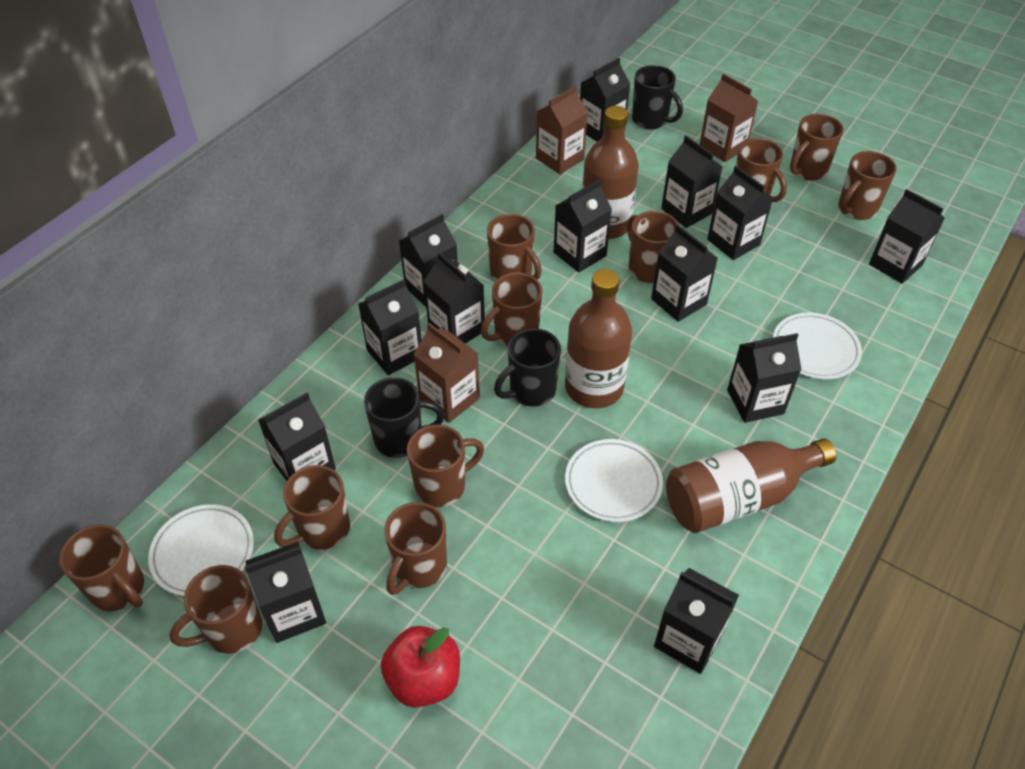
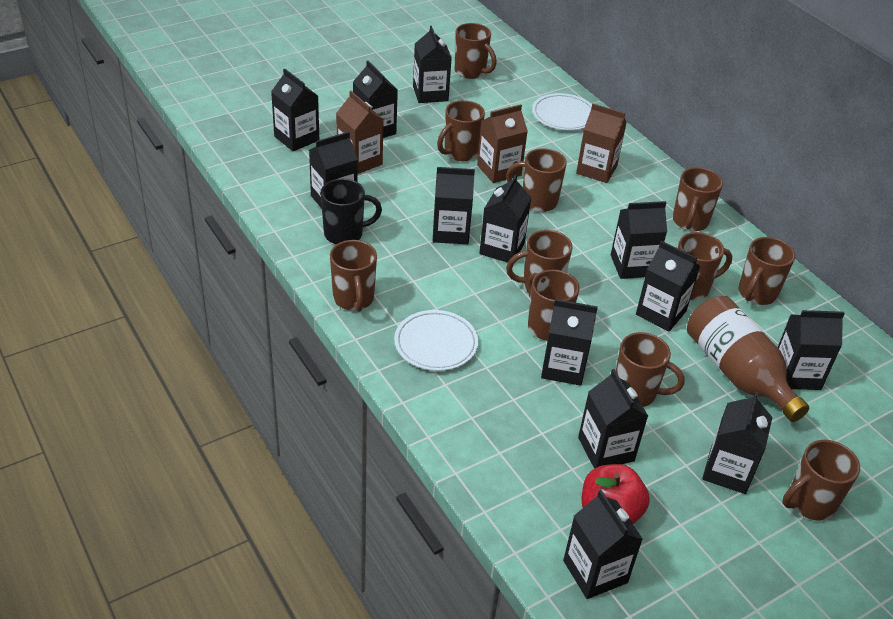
black mug: [364,377,445,458] [494,328,561,407] [632,65,683,130] = 3 -> [321,179,382,244] = 1
brown bottle: [565,269,632,408] [582,106,639,239] [666,438,836,533] = 3 -> [687,296,809,422] = 1
white plate: [148,504,254,596] [565,439,663,522] [773,313,862,379] = 3 -> [394,310,478,371] [532,93,592,130] = 2

